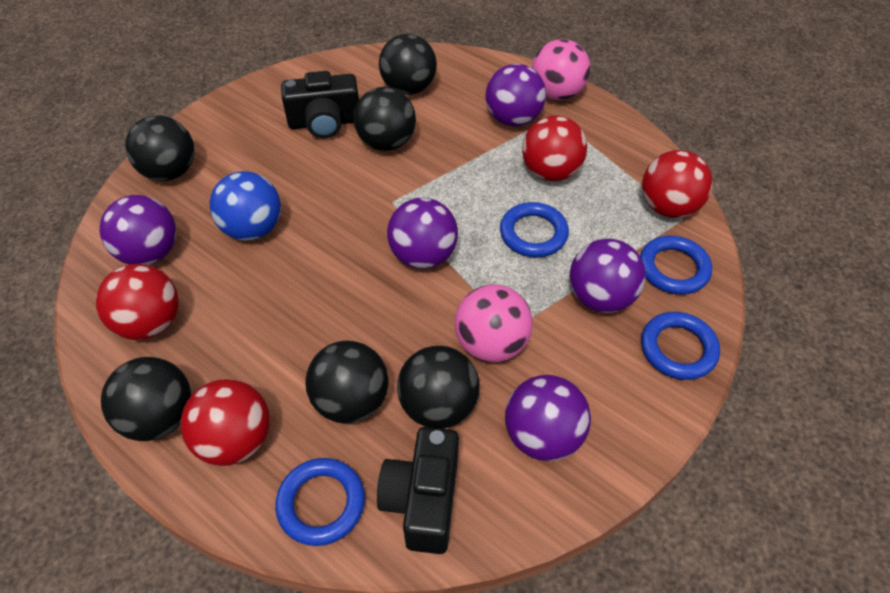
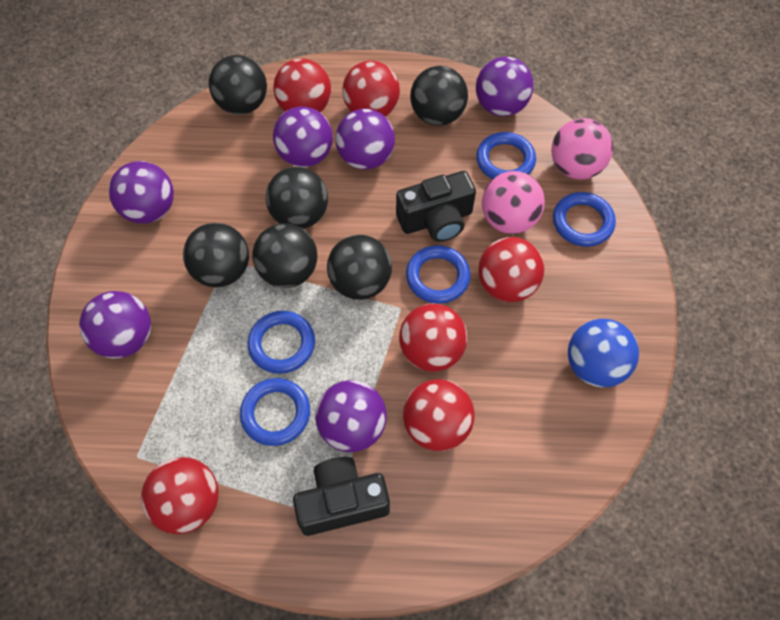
blue ring: [275,458,365,546] [500,202,569,257] [640,236,712,295] [641,312,720,380] = 4 -> [240,378,310,446] [248,311,315,374] [406,245,471,304] [476,132,536,179] [553,192,616,247] = 5
purple ball: [99,195,176,265] [387,198,458,269] [486,64,546,126] [505,375,591,461] [570,239,646,313] = 5 -> [79,291,151,359] [109,161,174,224] [273,106,333,167] [315,380,387,452] [336,109,395,170] [476,57,533,116] = 6
red ball: [96,264,179,340] [180,379,270,466] [522,115,587,181] [642,150,713,218] = 4 -> [141,457,219,534] [273,58,331,112] [342,61,400,117] [399,303,467,372] [403,379,475,451] [478,237,544,302] = 6

